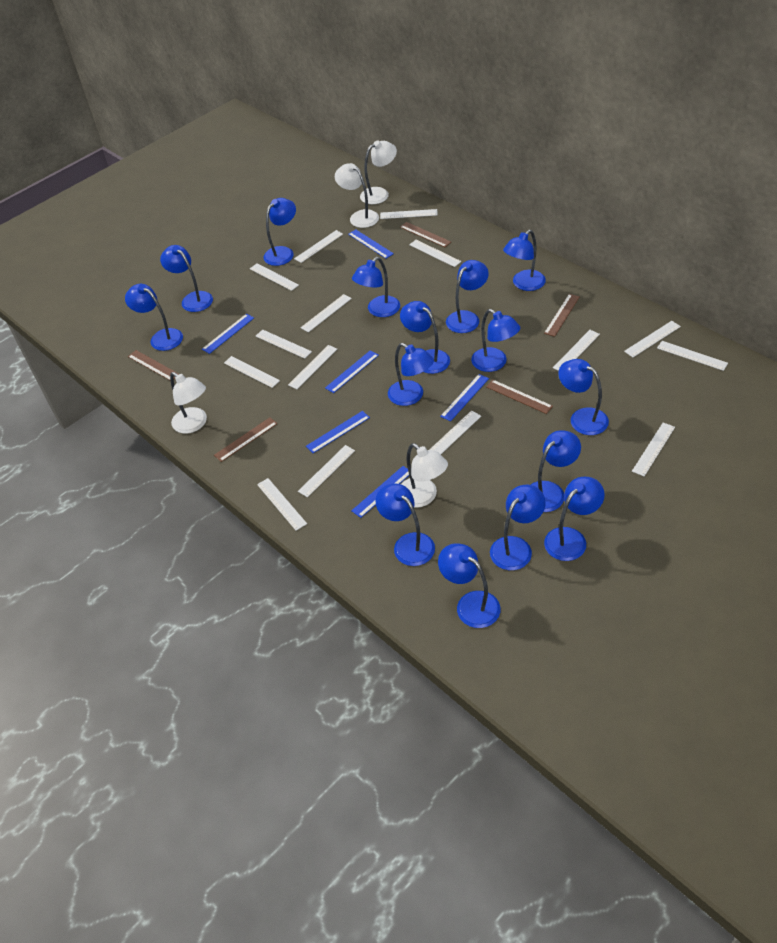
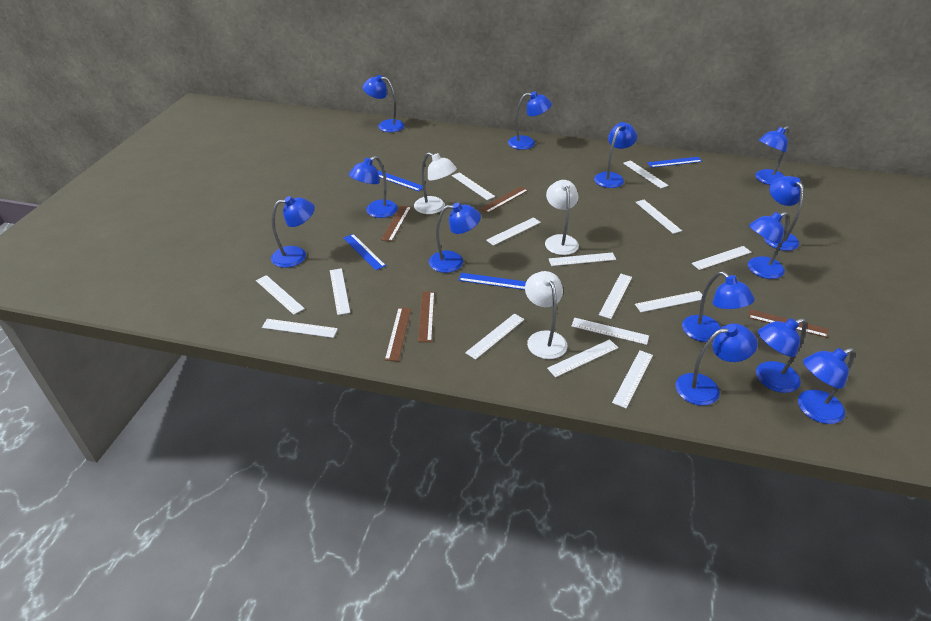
blue lamp: [125,284,183,351] [160,245,213,312] [264,198,296,266] [352,257,400,317] [375,483,435,566] [388,343,434,406] [400,301,450,374] [438,543,500,628] [446,260,489,333] [471,309,520,372] [490,484,546,570] [503,230,546,291] [531,430,581,512] [544,477,605,561] [558,359,609,435] = 15 -> [271,196,315,268] [349,156,398,218] [363,75,404,132] [429,203,481,273] [508,92,552,150] [594,122,637,188] [676,324,758,406] [682,272,755,342] [748,212,789,279] [755,126,790,185] [756,318,807,393] [764,176,804,251] [798,348,855,424] = 13
blue ruler: [202,314,254,354] [306,411,370,453] [325,350,379,393] [348,230,394,258] [351,466,409,518] [440,374,489,421] = 6 -> [343,234,386,270] [378,171,423,191] [459,273,526,290] [647,157,702,168] = 4
white lamp: [170,372,207,434] [335,163,379,228] [360,140,397,204] [401,443,448,508] = 4 -> [414,152,457,214] [525,271,567,359] [545,180,579,255] = 3

